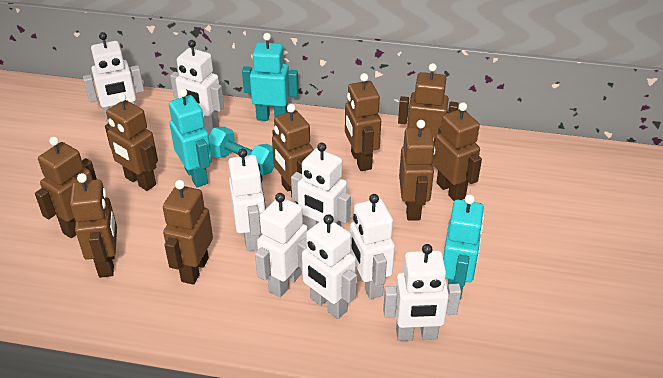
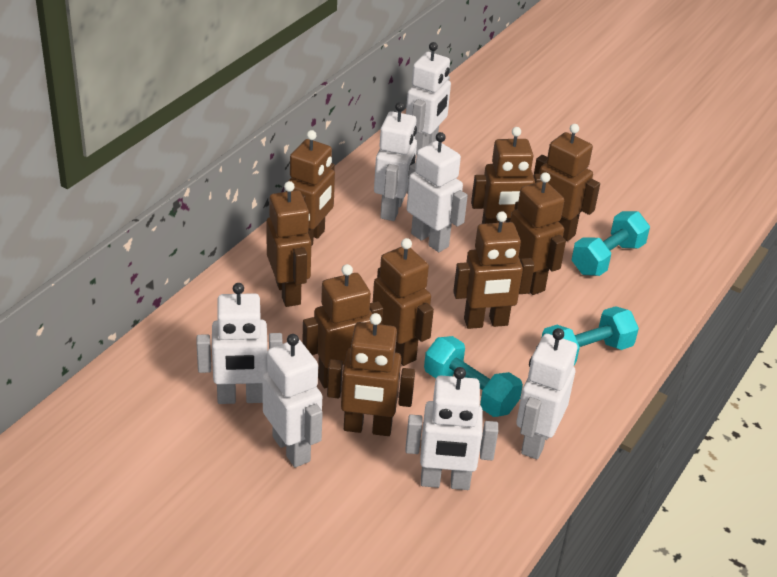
turquoise dumbbell: [209,127,274,175] = 1 -> [424,336,523,417] [541,306,639,365] [572,211,650,276] = 3
turquoise robot: [169,88,212,188] [242,33,299,121] [443,194,485,300] = 3 -> none = 0
white robot: [83,32,144,123] [170,40,224,132] [228,148,266,251] [255,193,308,298] [291,143,351,230] [297,214,357,319] [350,194,395,299] [383,244,461,341] = 8 -> [196,283,282,404] [262,334,323,467] [374,102,417,221] [405,367,498,490] [406,42,451,154] [407,132,468,252] [516,328,577,460] = 7

